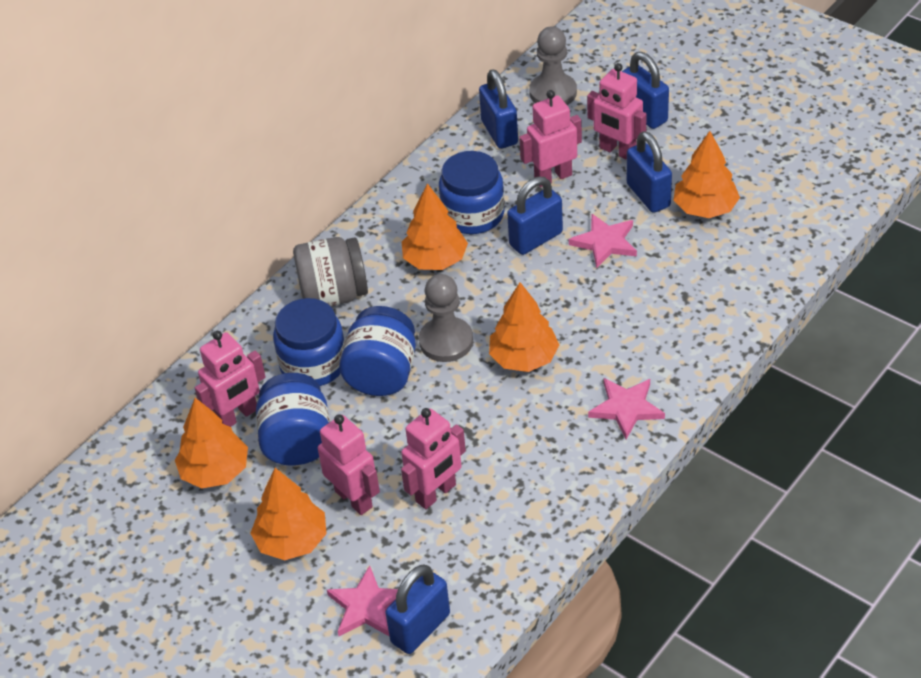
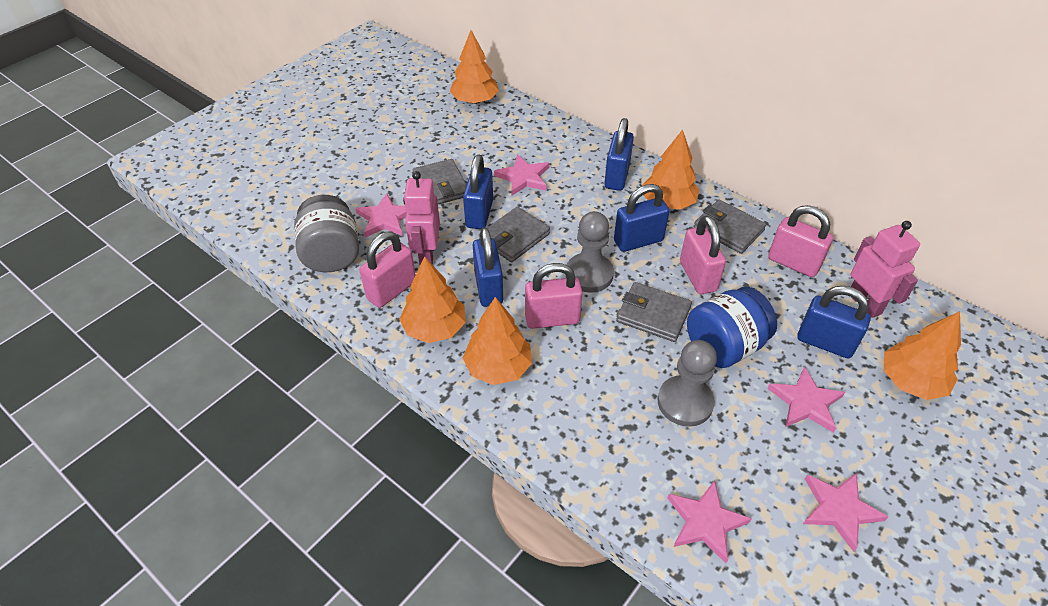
blue jar: [256,373,330,465] [273,298,345,386] [339,306,416,396] [439,151,505,234] = 4 -> [687,287,777,368] = 1
grey wallet: none = 0 -> [413,159,467,204] [479,207,550,262] [616,282,692,342] [694,200,766,254] = 4
pink padlock: none = 0 -> [359,231,416,308] [525,263,583,329] [680,216,726,294] [768,205,833,277] = 4
pink robot: [195,331,266,427] [318,414,380,515] [401,408,466,509] [519,90,582,187] [587,63,647,160] = 5 -> [403,171,440,265] [850,221,920,318] = 2
pink star: [327,565,398,636] [569,213,637,268] [588,378,665,439] = 3 -> [355,193,407,237] [494,154,549,196] [668,480,752,563] [767,366,845,433] [803,473,888,552] = 5

